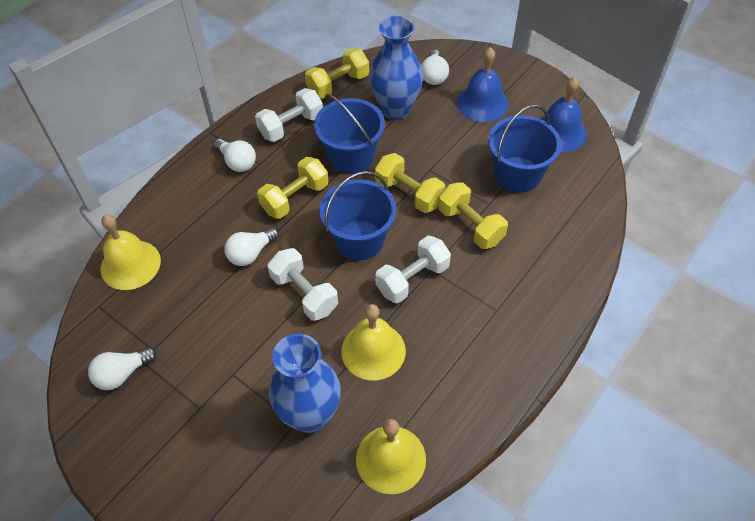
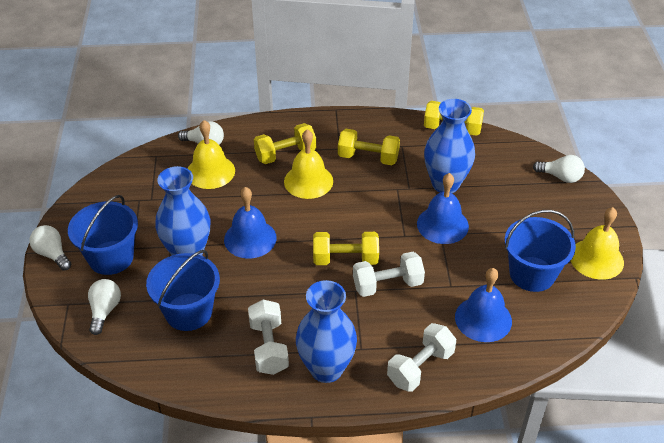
blue bell: [457,47,508,122] [539,77,587,152] = 2 -> [224,187,277,259] [417,173,469,244] [455,268,512,342] = 3
blue vase: [269,334,341,433] [369,16,423,120] = 2 -> [155,166,210,256] [296,280,357,383] [424,99,475,193] = 3

